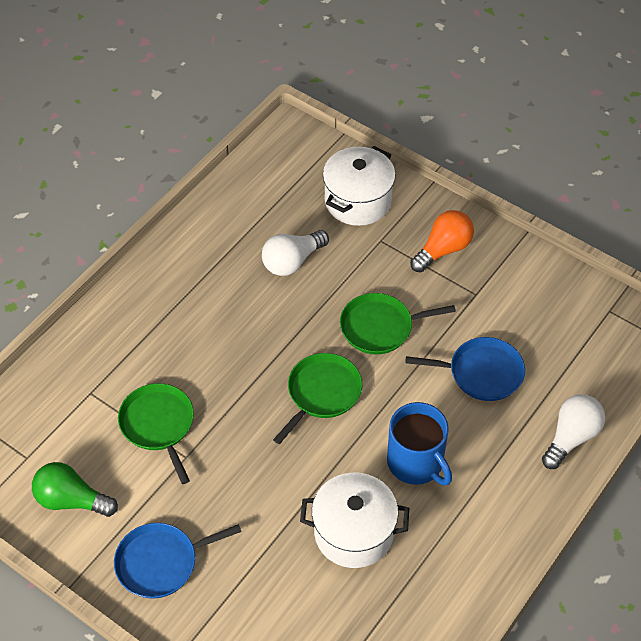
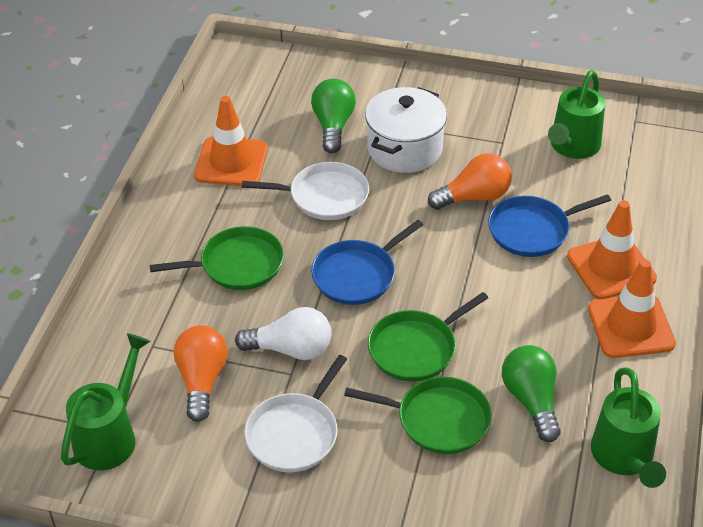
blue mug: [387,402,452,485] = 1 -> none = 0
green light bulb: [32,462,118,517] = 1 -> [311,79,356,153] [502,345,561,442] = 2
green watering can: none = 0 -> [61,333,150,470] [548,70,605,159] [591,367,666,488] = 3
orange light bulb: [410,210,474,273] = 1 -> [174,325,228,422] [428,153,512,210] = 2
orange traffic cone: none = 0 -> [194,96,268,186] [567,200,657,299] [588,259,676,358] = 3
white light bulb: [262,230,329,276] [542,395,605,469] = 2 -> [235,307,331,360] = 1
white pan: none = 0 -> [242,162,369,220] [244,355,347,472] = 2
white pot: [300,473,409,568] [323,146,396,226] = 2 -> [365,87,447,173] = 1

